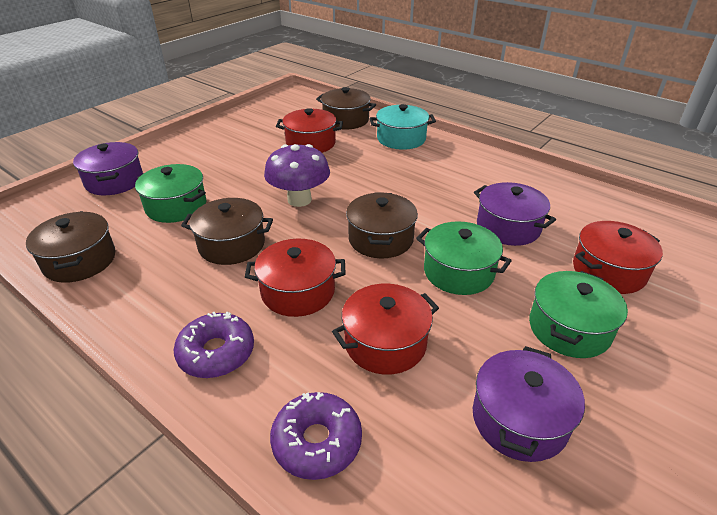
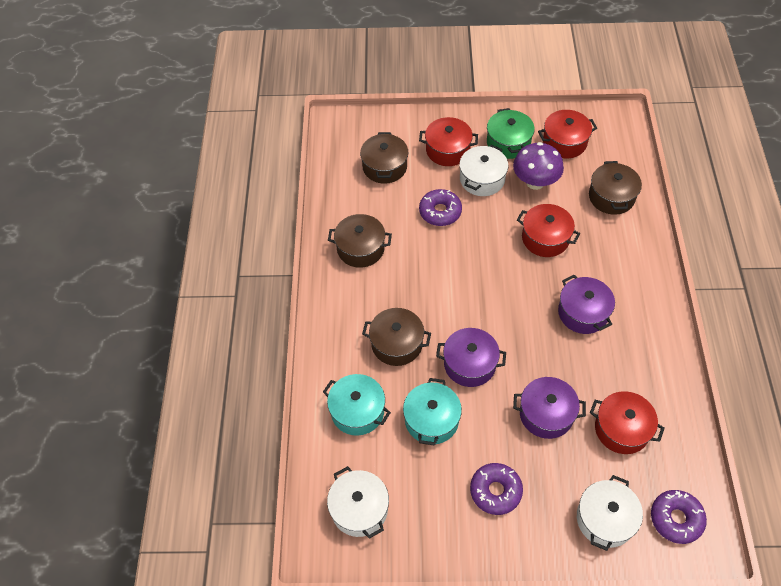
green pot: [135,164,207,223] [416,221,512,295] [529,271,628,358] = 3 -> [487,108,535,159] = 1
purple donut: [174,312,254,378] [270,392,362,480] = 2 -> [419,189,462,226] [470,463,523,515] [651,490,707,544] = 3
turquoise pot: [369,104,436,150] = 1 -> [323,374,391,436] [403,378,462,446] = 2
white pot: none = 0 -> [327,466,389,539] [459,145,508,196] [577,475,643,551] = 3

